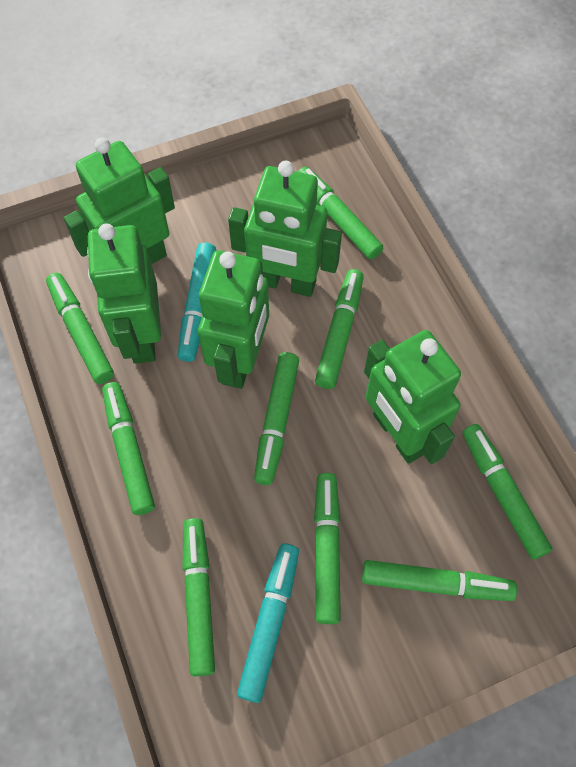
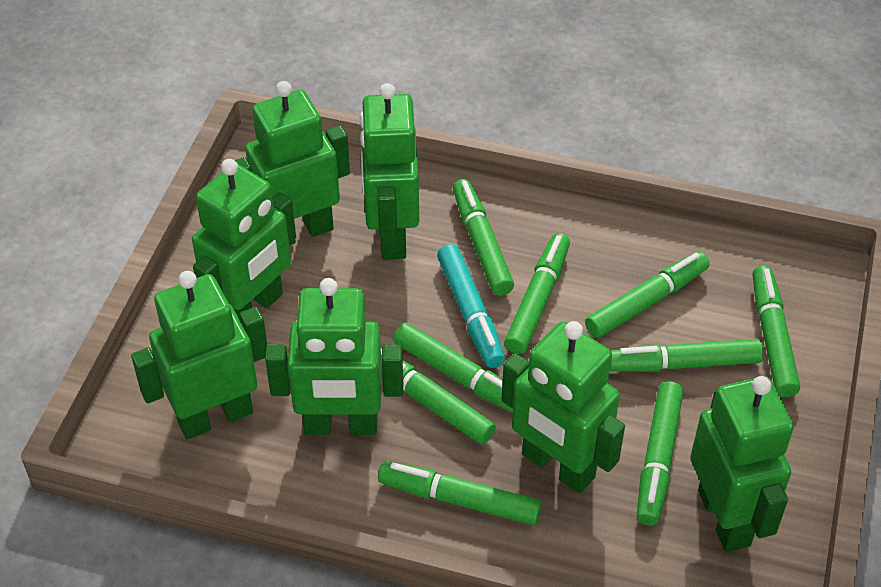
green robot: [64,137,175,264] [87,223,161,364] [198,250,269,389] [228,161,342,297] [364,330,461,464] = 5 -> [131,271,267,439] [192,159,296,322] [235,81,350,246] [265,278,403,435] [360,83,419,260] [502,321,625,494] [690,376,794,552] = 7
turquoise marker: [178,242,217,362] [237,544,299,703] = 2 -> [437,244,505,368] = 1

